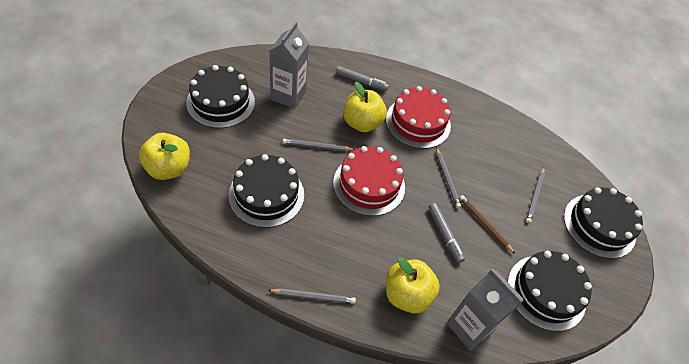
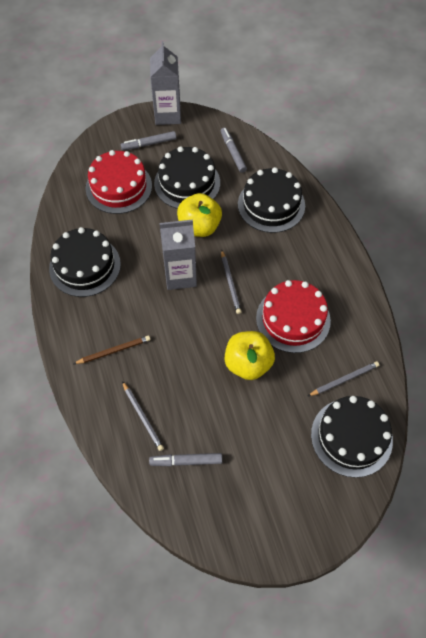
grey marker: [336,66,389,91] [428,203,465,263] = 2 -> [121,131,176,150] [149,453,222,466] [221,128,247,173] = 3
grey pencil: [268,289,356,304] [282,139,355,151] [436,147,461,208] [526,167,545,223] = 4 -> [122,381,164,451] [221,250,241,314] [308,361,379,396] = 3
yellow apple: [139,133,190,180] [343,82,387,132] [386,257,440,313] = 3 -> [177,193,222,237] [225,331,275,380] = 2

